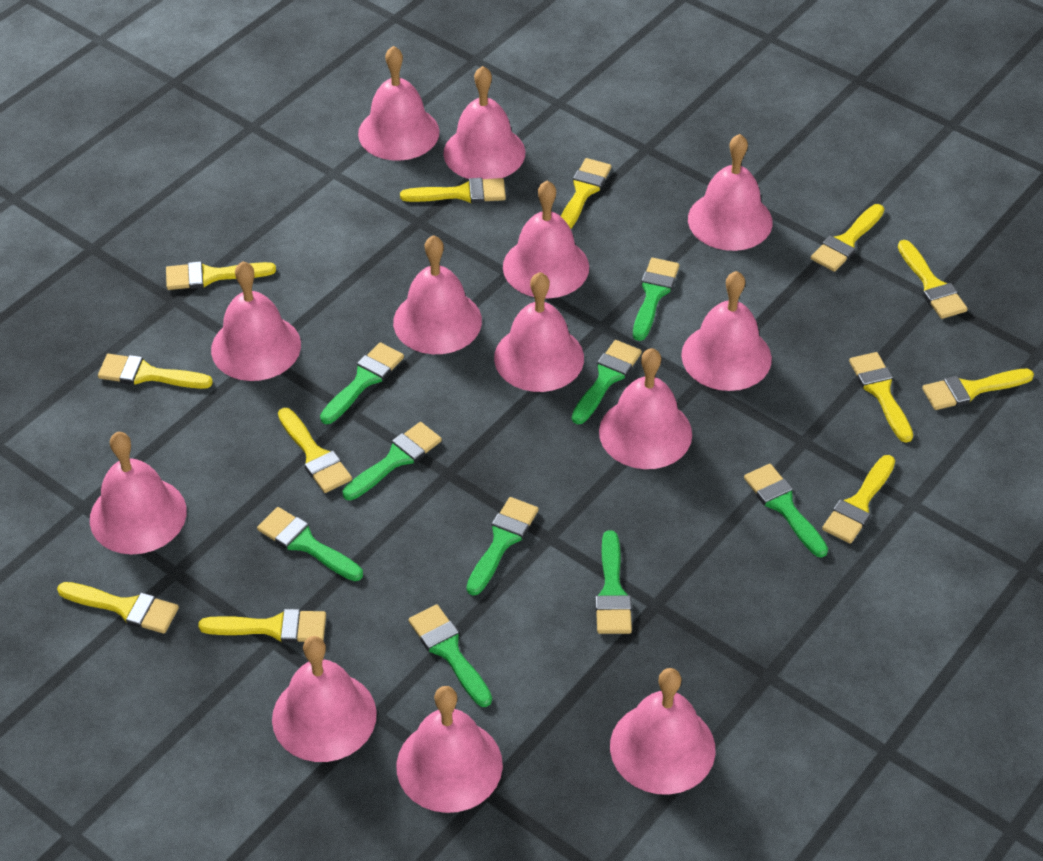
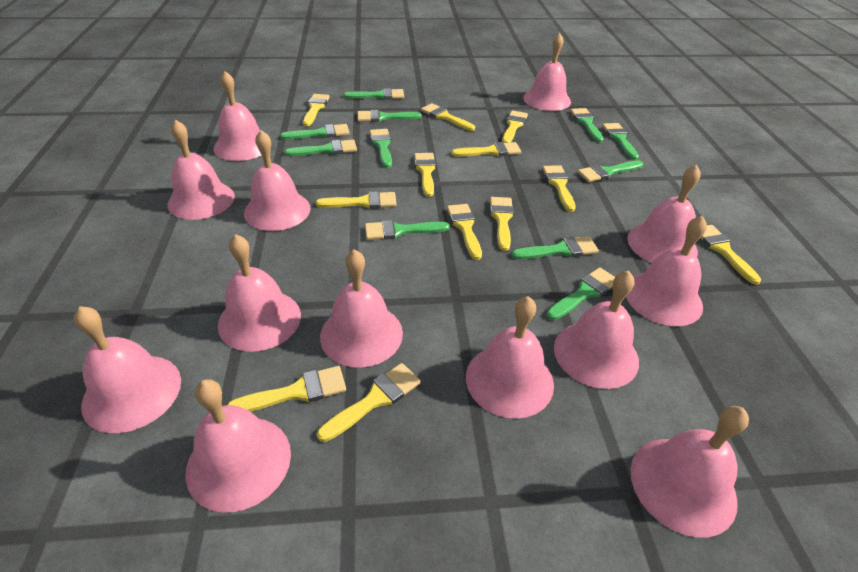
green brush: [257,507,363,581] [320,342,404,424] [342,422,442,500] [408,604,492,707] [466,497,539,596] [572,340,642,424] [595,530,632,634] [633,258,679,341] [744,464,828,558] = 9 -> [280,124,350,139] [285,140,357,156] [343,88,404,100] [357,110,422,122] [365,220,450,240] [370,129,392,168] [512,236,599,259] [546,267,615,320] [570,108,604,142] [578,160,643,182] [602,123,639,160] = 11

